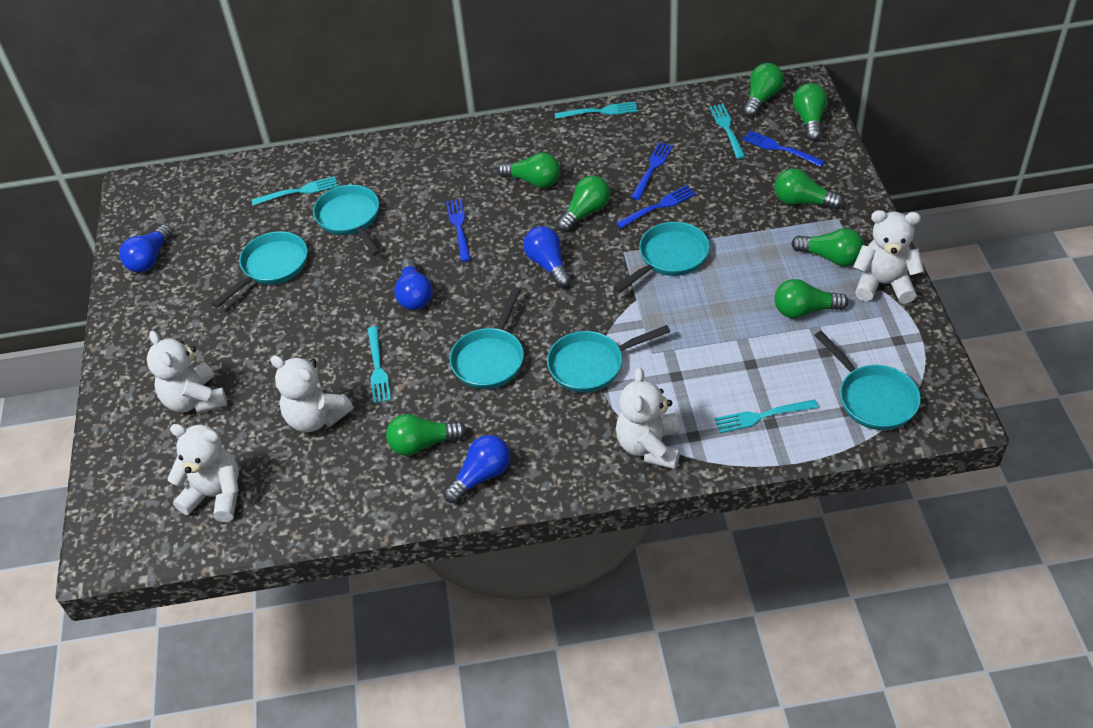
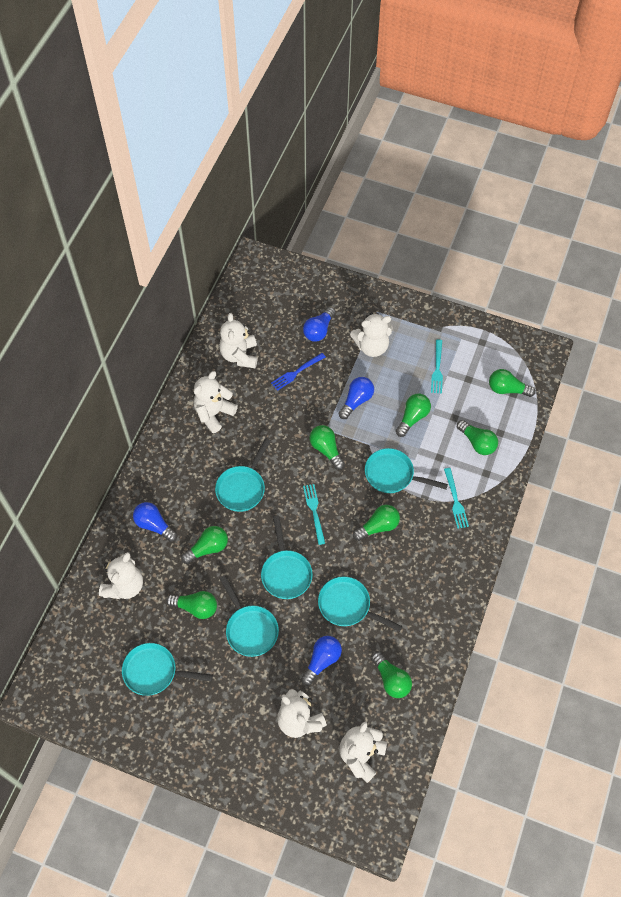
blue fork: [446,199,471,262] [616,185,696,228] [631,142,673,200] [742,131,825,167] = 4 -> [271,353,325,391] = 1
turquoise fork: [252,176,338,206] [368,326,391,403] [554,102,638,119] [709,104,746,159] [714,399,818,433] = 5 -> [303,484,325,545] [431,339,443,394] [444,468,469,529] = 3
white teddy bear: [147,331,227,414] [167,424,239,522] [270,355,353,432] [616,368,680,469] [853,210,924,304] = 5 -> [99,552,143,599] [194,371,238,433] [219,313,258,368] [277,689,327,738] [339,722,387,783] [350,313,393,357] = 6

